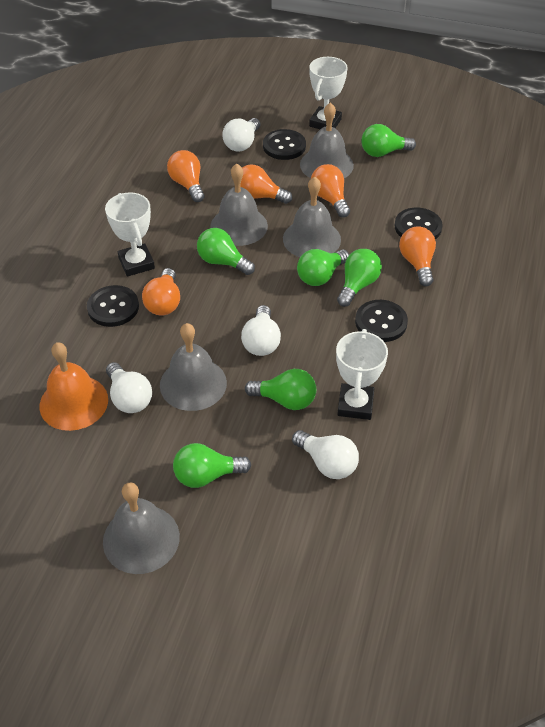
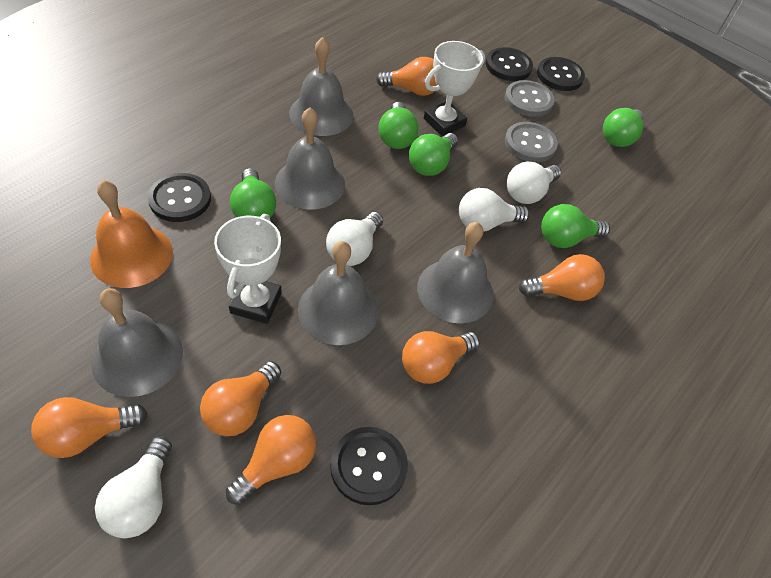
green light bulb: [173,443,251,488] [197,228,255,275] [245,369,316,410] [297,249,349,286] [337,249,382,307] [362,124,416,157] = 6 -> [230,168,276,218] [379,102,418,149] [409,133,458,176] [541,204,610,248] [603,108,643,147] = 5
grey button: none = 0 -> [505,80,555,117] [505,122,558,162] = 2
orange light bulb: [142,268,180,316] [167,150,205,202] [240,164,292,204] [311,164,350,217] [399,226,436,286] = 5 -> [31,397,148,458] [200,361,281,436] [226,415,316,505] [376,57,437,96] [402,331,480,384] [519,254,605,301] = 6
white trophy: [105,192,155,276] [309,57,347,129] [336,329,388,420] = 3 -> [214,214,282,324] [424,41,485,136] = 2

